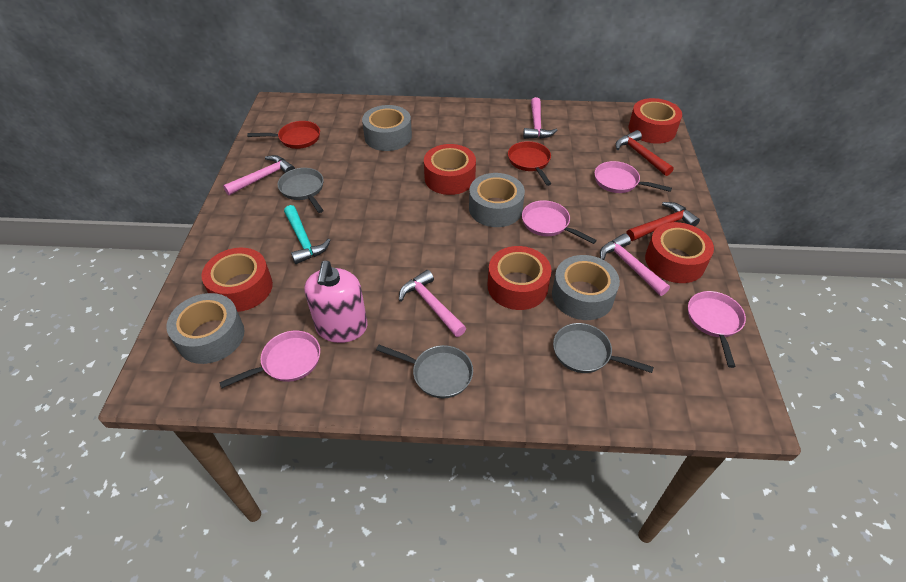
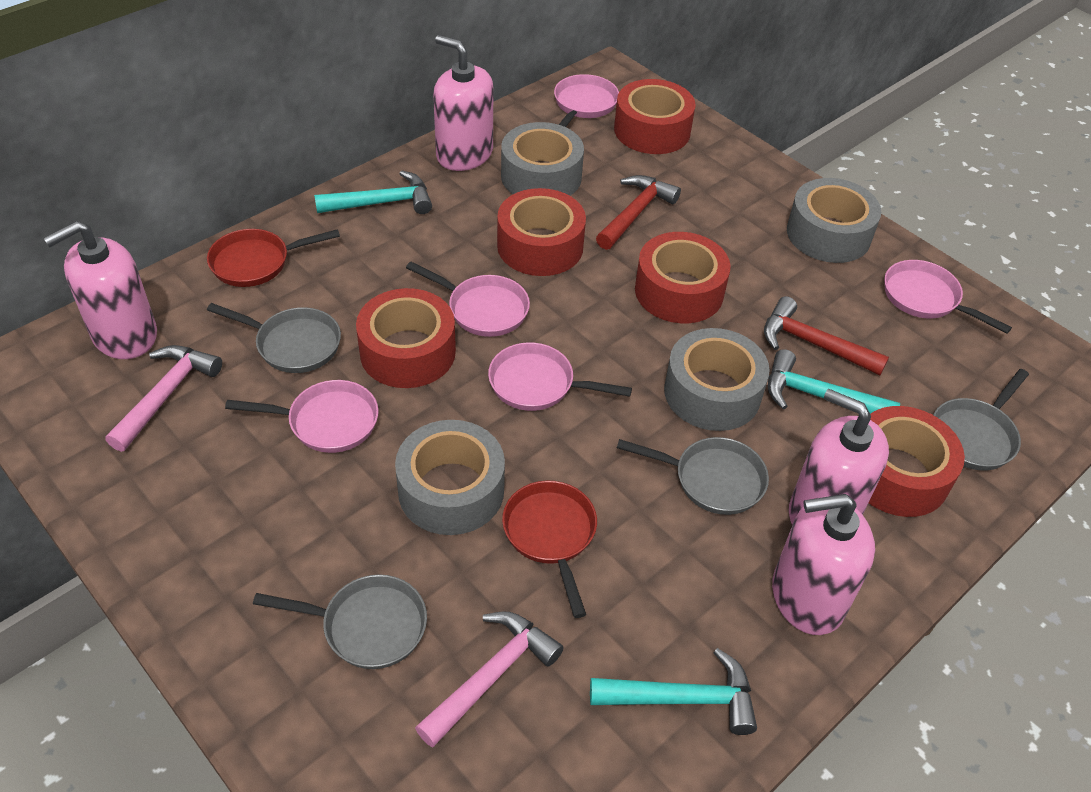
grey pan: [278,168,324,213] [376,345,473,398] [553,323,654,373] = 3 -> [207,303,341,373] [253,574,427,669] [617,437,769,515] [933,369,1029,471] = 4
pink hammer: [223,155,295,195] [399,270,466,337] [523,97,558,139] [600,233,670,296] = 4 -> [105,345,222,452] [415,611,564,747] = 2
pink pan: [219,330,320,388] [522,200,597,244] [594,161,672,193] [688,291,746,368] = 4 -> [225,380,379,453] [406,262,530,337] [488,342,632,411] [554,74,619,127] [884,260,1012,334] = 5
pink soap dispenser: [304,261,367,343] = 1 -> [44,221,157,359] [433,35,493,171] [772,494,875,635] [789,389,889,525] = 4
turquoise hammer: [284,205,331,264] = 1 -> [314,170,432,214] [590,648,757,735] [768,349,900,414] = 3

